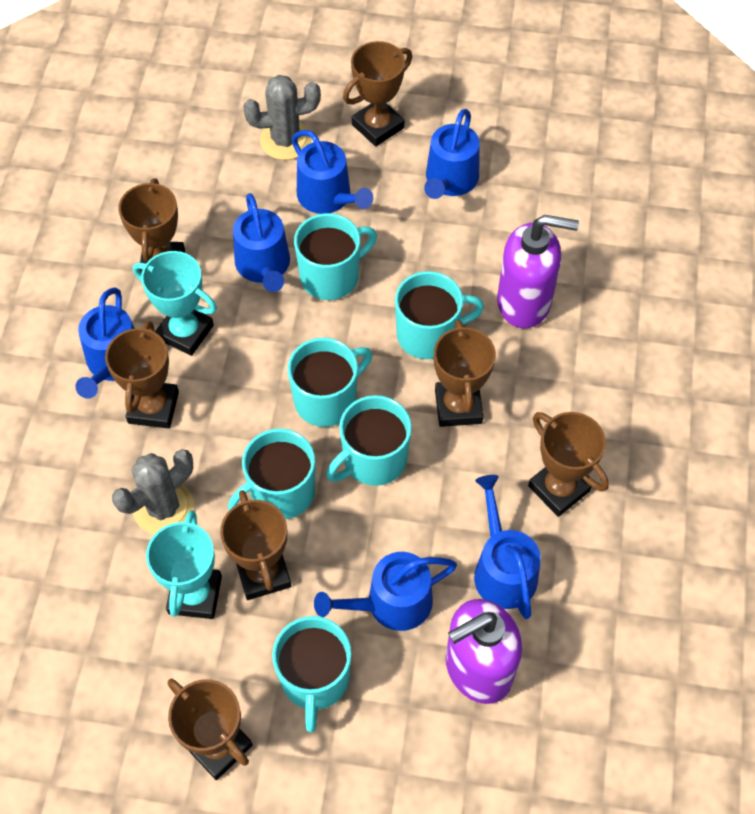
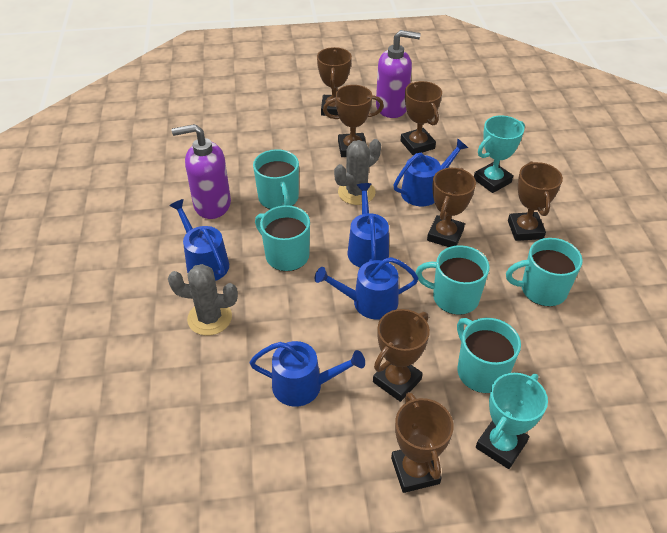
blue watering can: [75,288,135,398] [233,193,290,292] [292,130,373,214] [314,552,457,631] [424,109,480,199] [474,475,541,619] = 6 -> [169,199,229,281] [250,341,365,407] [315,257,419,319] [348,183,389,267] [393,139,468,206] = 5
turquoise mug: [228,428,315,519] [272,616,351,732] [287,338,372,427] [294,213,377,300] [326,395,412,486] [395,271,484,359] = 6 -> [253,149,299,209] [255,205,310,271] [415,245,489,315] [457,318,521,393] [506,238,583,307] = 5

